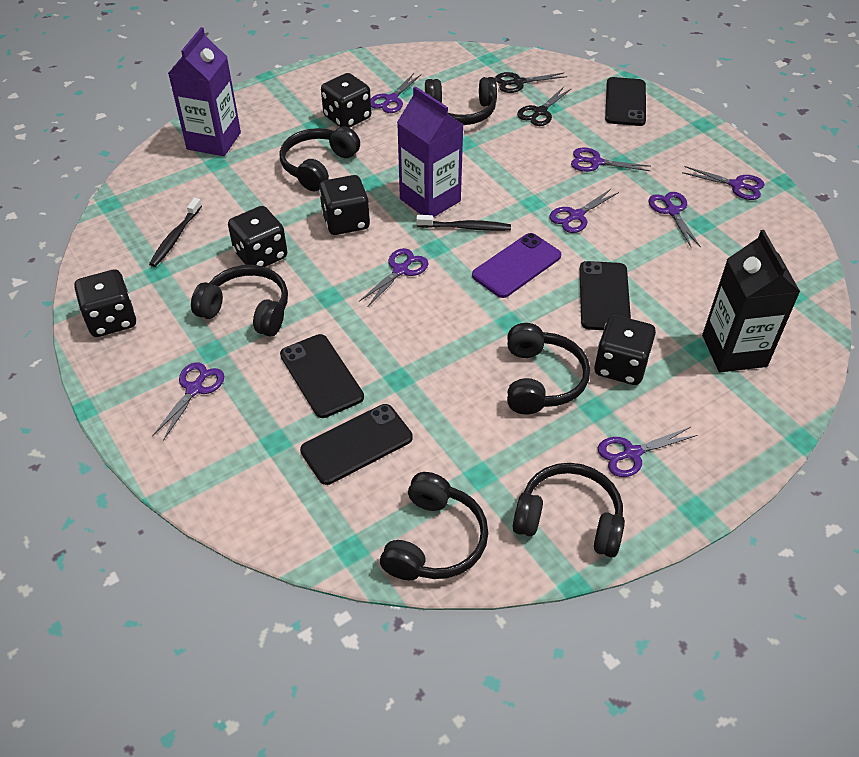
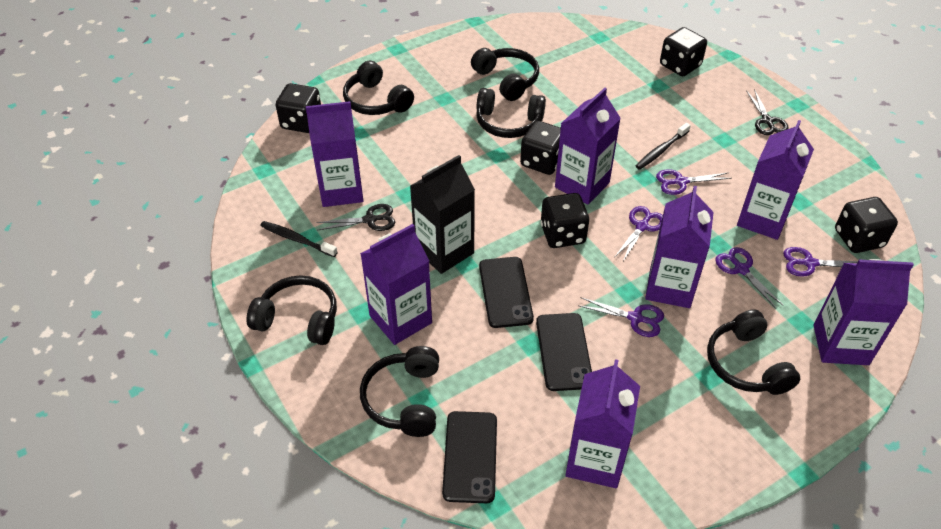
black phone: [280,334,364,418] [300,404,413,485] [580,261,631,330] [605,77,646,126] = 4 -> [442,411,497,503] [479,257,534,328] [536,313,592,391] = 3
purple carton: [168,27,241,156] [397,86,464,217] = 2 -> [306,101,363,207] [360,224,432,345] [555,88,621,204] [566,359,640,488] [645,186,714,308] [737,120,814,240] [813,259,914,365] = 7
purple phone: [472,233,561,298] = 1 -> none = 0
purple scissors: [152,362,224,441] [359,248,428,307] [371,73,421,113] [550,189,619,233] [571,147,650,172] [598,427,697,477] [649,192,701,248] [682,166,765,200] = 8 -> [578,297,664,337] [614,206,663,261] [656,169,732,195] [715,247,784,308] [783,247,858,277] = 5

